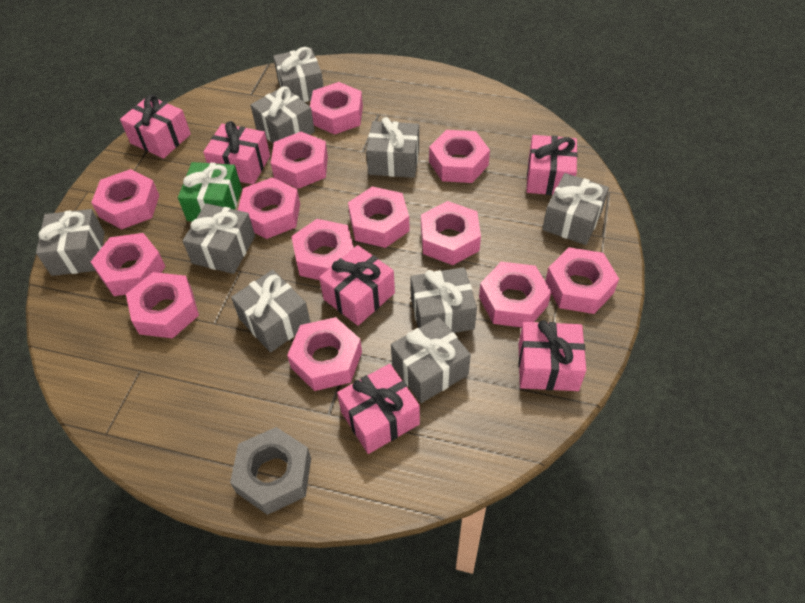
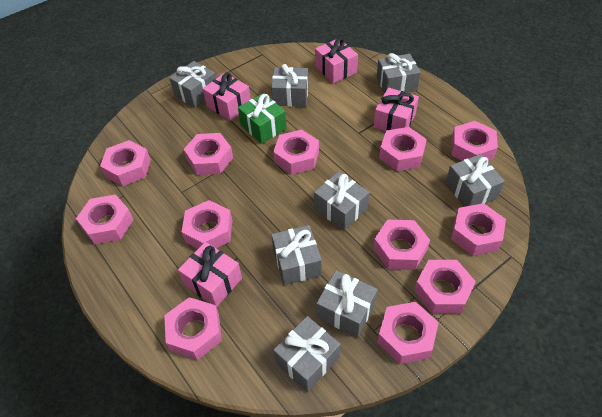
grey gift: [36,209,105,276] [182,203,255,274] [231,270,311,353] [250,86,315,144] [273,47,324,102] [366,117,419,178] [391,317,471,403] [410,267,477,333] [542,173,609,245] = 9 -> [170,61,216,108] [271,64,309,107] [271,225,322,285] [273,316,341,392] [314,171,369,231] [316,270,378,338] [377,53,421,94] [445,154,505,207] = 8
grey nut: [230,427,311,515] = 1 -> none = 0
pink gift: [120,95,191,159] [203,121,270,184] [319,245,395,326] [337,364,420,454] [518,320,586,391] [526,135,578,195] = 6 -> [178,242,242,307] [203,73,251,121] [315,38,358,83] [373,88,419,131] = 4
pink nut: [91,169,159,230] [91,233,166,296] [126,272,199,338] [238,177,300,239] [271,132,328,189] [287,317,362,391] [291,219,354,280] [310,82,363,135] [348,186,410,248] [421,201,481,265] [429,130,490,183] [479,262,551,328] [545,247,619,314] = 13 -> [76,194,134,244] [100,140,151,186] [164,297,222,360] [182,200,232,249] [184,133,233,175] [273,129,319,175] [373,220,430,270] [377,302,439,364] [379,127,427,171] [414,260,476,314] [451,121,498,161] [451,203,506,256] = 12

